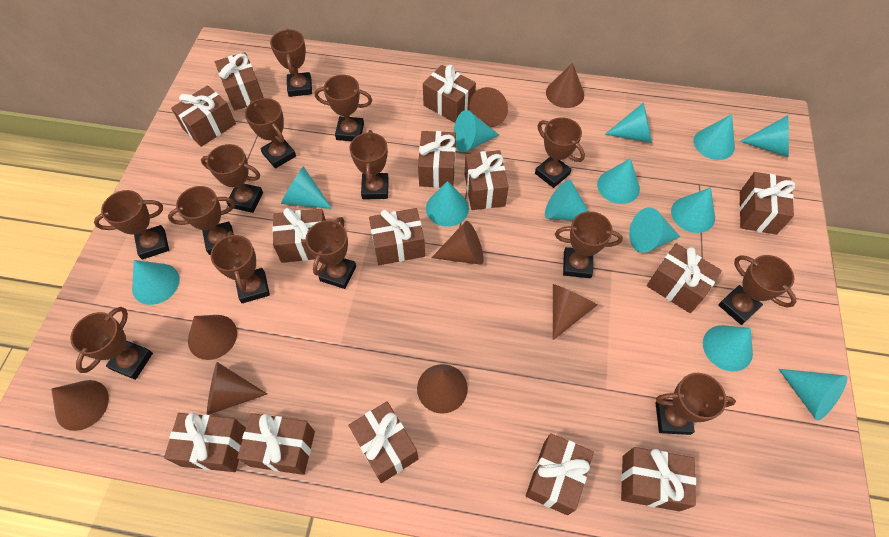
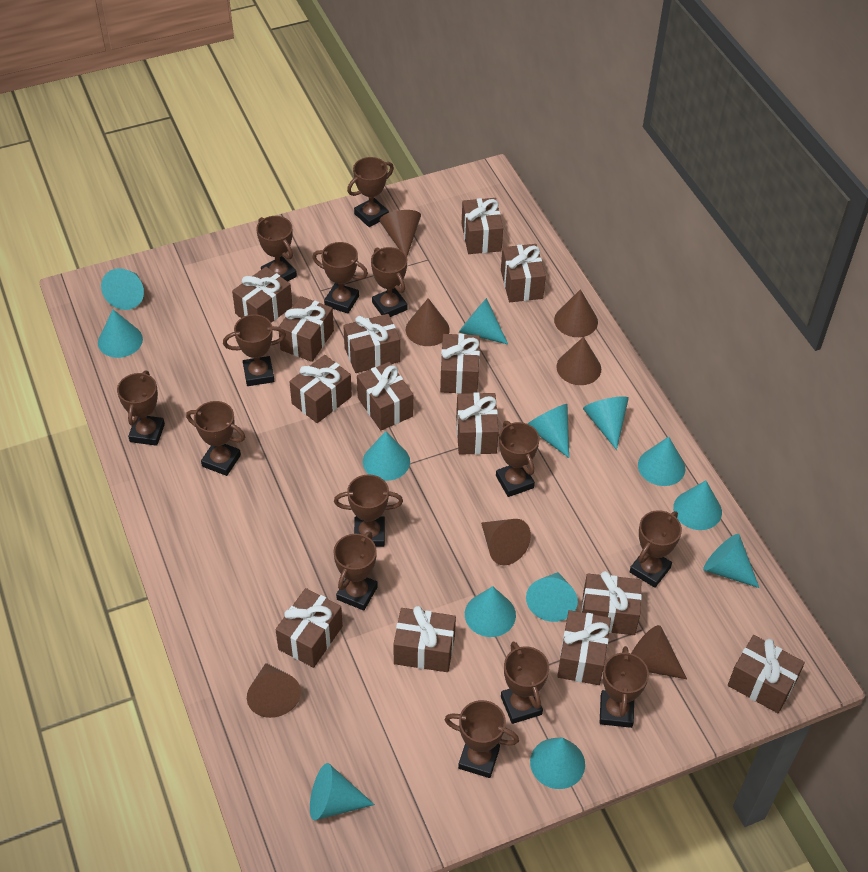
brown cone: [51,380,109,431] [188,315,237,360] [207,362,267,415] [417,364,468,414] [432,221,483,265] [469,87,508,127] [546,62,584,108] [553,284,597,340] = 8 -> [247,663,301,718] [379,210,421,256] [406,298,450,346] [481,519,531,565] [554,289,598,337] [556,337,601,385] [631,625,687,679] = 7

